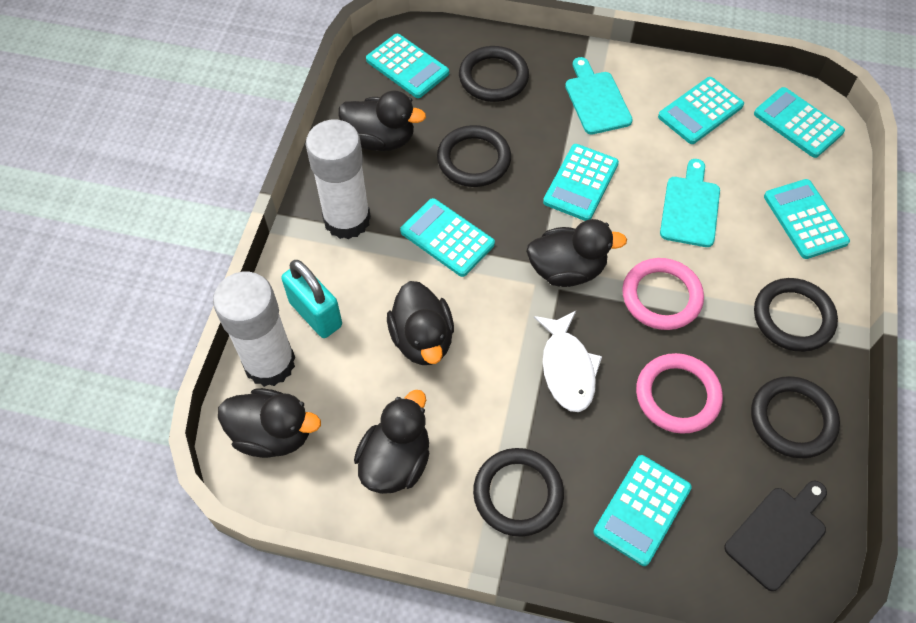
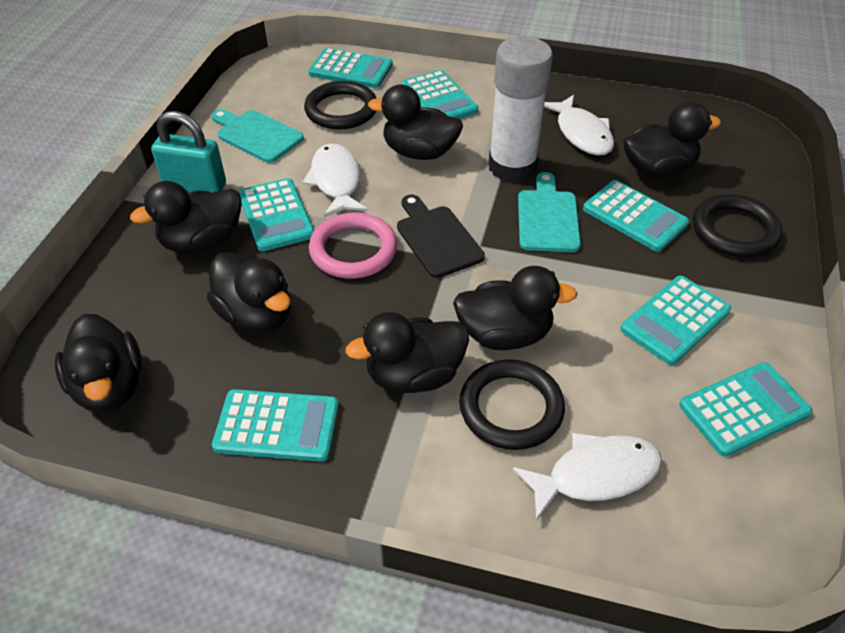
black duck: [218,388,321,458] [339,91,426,151] [354,390,429,494] [387,281,454,365] [526,219,627,287] = 5 -> [55,314,142,412] [130,181,242,254] [207,252,291,333] [345,312,469,393] [368,85,463,160] [453,266,578,350] [623,102,721,178] = 7
black ring: [437,125,511,187] [459,46,529,102] [473,448,564,537] [751,376,840,459] [754,278,838,352] = 5 -> [304,81,376,130] [459,359,565,450] [693,194,782,258] = 3
pink ring: [622,258,704,330] [636,353,723,434] = 2 -> [309,213,397,278] = 1
white fish: [534,311,602,412] = 1 -> [302,144,368,218] [513,433,662,521] [544,95,614,156] = 3
white glue stick: [213,272,295,387] [306,120,371,239] = 2 -> [489,37,553,182] = 1

